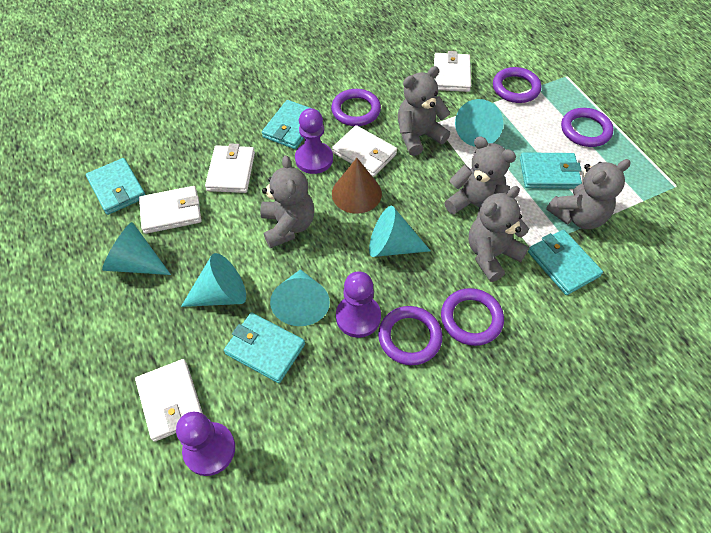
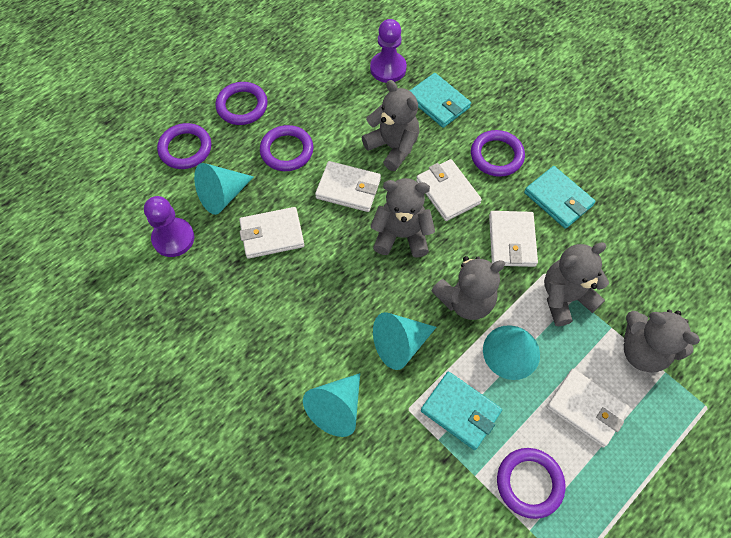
brown cone: [332,158,382,214] = 1 -> none = 0
purple pawn: [176,412,235,476] [295,108,333,174] [336,271,381,338] = 3 -> [144,196,194,257] [370,19,407,83] = 2
turquoise cone: [102,222,171,275] [181,253,246,307] [270,269,330,326] [369,206,431,257] [455,99,503,147] = 5 -> [194,163,254,215] [303,373,360,437] [373,312,437,370] [483,325,540,380] = 4
turquoise wallet: [86,158,146,215] [224,313,305,383] [262,100,318,149] [520,152,582,189] [528,230,603,295] = 5 -> [410,73,471,128] [421,372,502,450] [524,166,595,229] = 3

